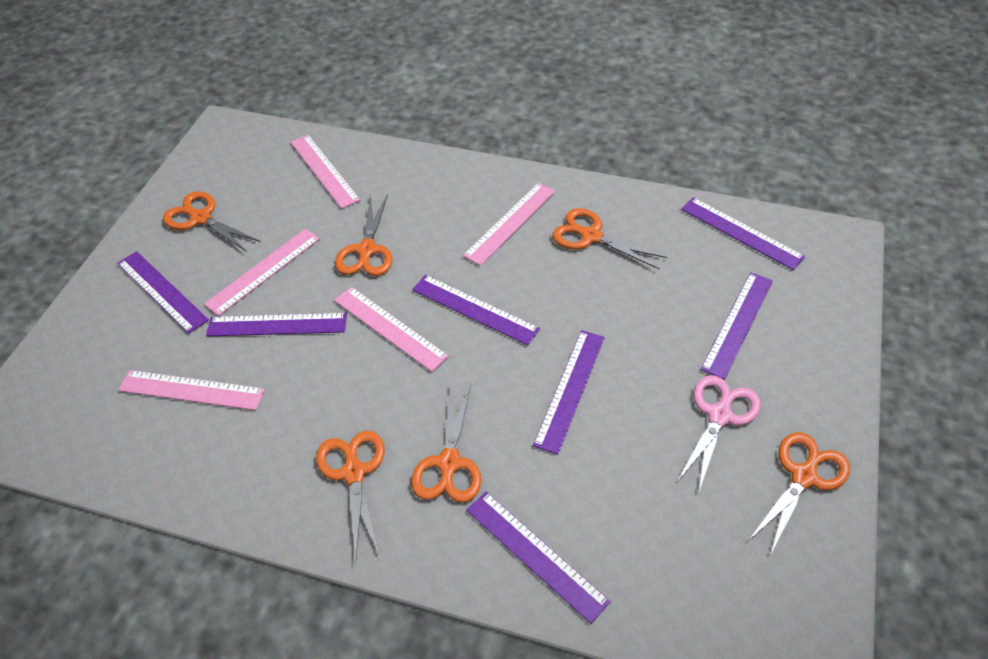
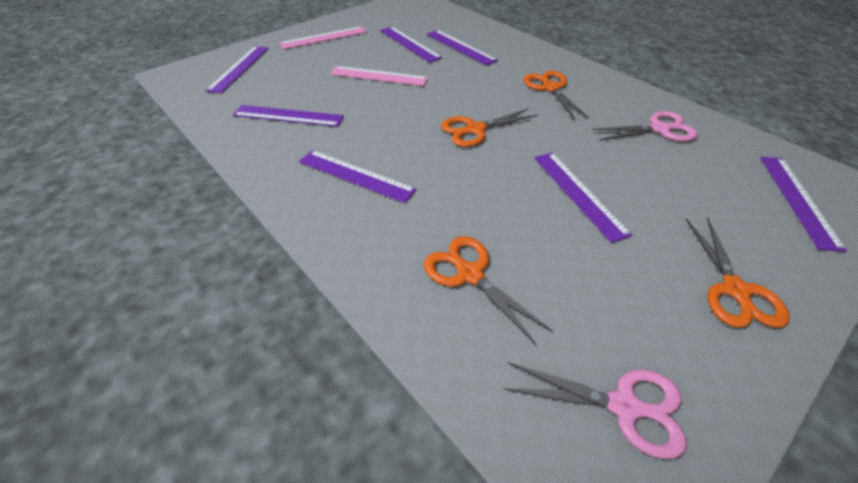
orange scissors: [163,191,261,252] [316,431,385,561] [335,194,392,276] [411,384,481,502] [552,208,667,269] [748,432,850,555] = 6 -> [424,236,553,345] [441,108,538,147] [523,71,589,120] [686,218,790,328] = 4
pink ruler: [118,370,265,410] [204,229,320,316] [291,135,361,209] [334,287,449,372] [463,183,556,266] = 5 -> [280,26,367,50] [330,66,428,86] = 2
pink scissors: [677,375,761,493] = 1 -> [504,362,687,459] [592,111,698,141] = 2

